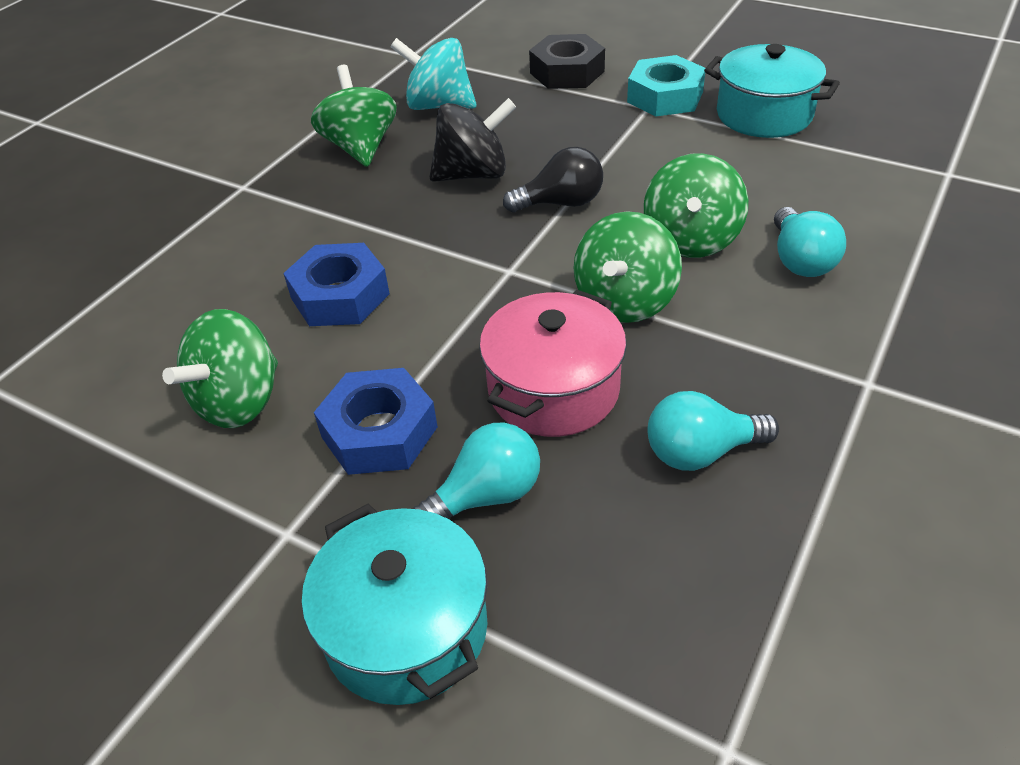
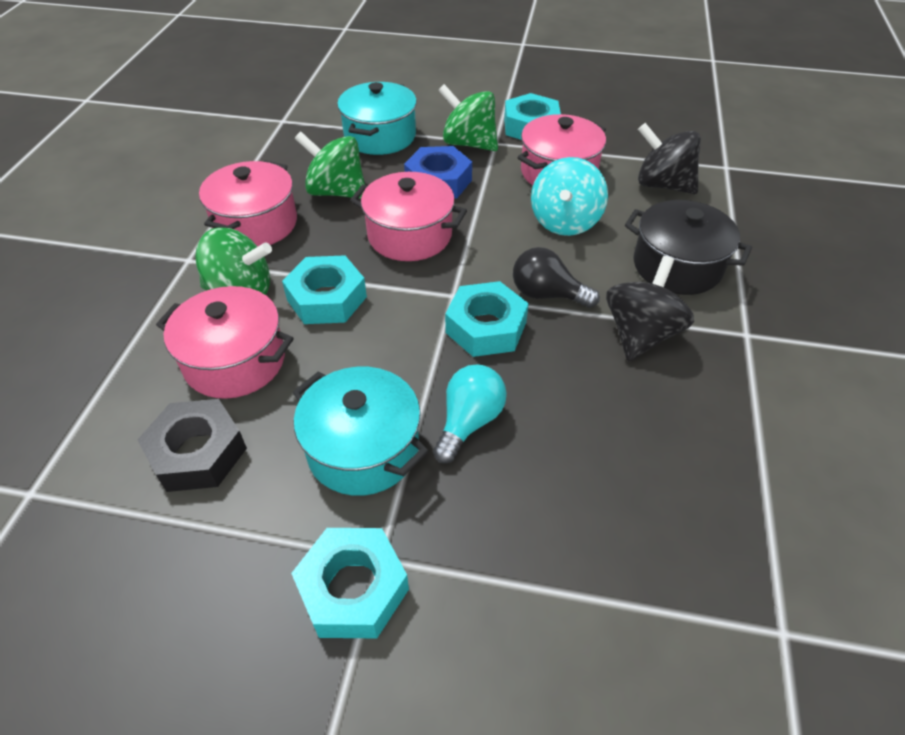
black pot: none = 0 -> [625,200,752,295] = 1
black spinning top: [430,98,516,182] = 1 -> [606,256,694,361] [638,123,701,194] = 2
blue nut: [283,243,390,326] [314,368,438,475] = 2 -> [404,146,472,199] = 1
green spinning top: [162,309,278,428] [311,65,397,167] [574,211,682,323] [644,153,748,258] = 4 -> [195,227,272,295] [295,131,365,199] [438,84,498,151] = 3
pink pot: [479,290,627,437] = 1 -> [156,286,294,399] [199,160,297,246] [350,172,467,261] [517,114,606,185] = 4
turquoise light bulb: [413,423,540,519] [648,391,779,471] [774,207,846,277] = 3 -> [433,364,507,464] = 1
turquoise nut: [627,55,705,116] = 1 -> [282,255,367,324] [291,528,409,639] [445,281,529,357] [504,93,561,140] = 4

